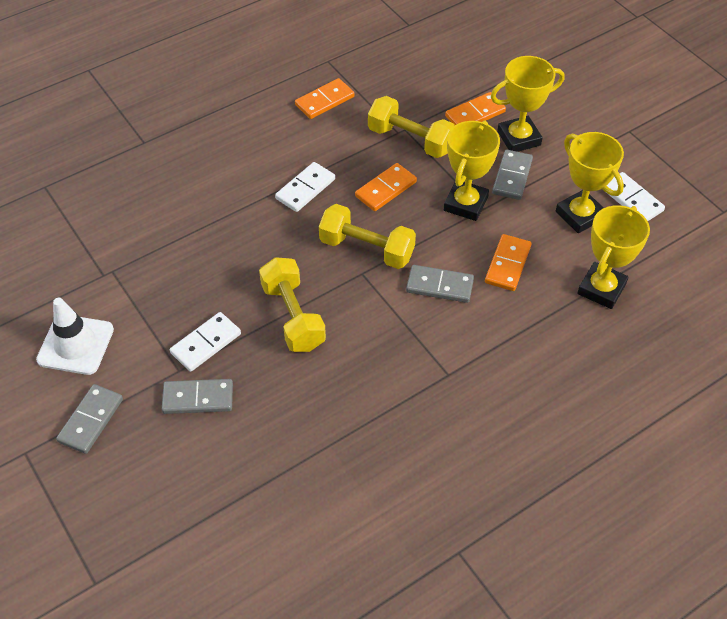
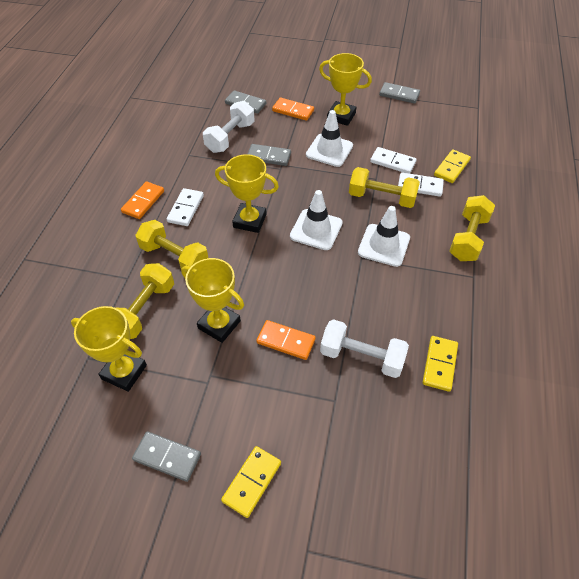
orange domino: [295,78,354,119] [355,163,417,211] [445,92,506,125] [485,234,531,291] = 4 -> [121,181,164,219] [256,320,316,360] [272,98,314,121] = 3
white dumbbell: none = 0 -> [203,101,255,153] [320,319,409,378] = 2
white traffic cone: [36,298,114,375] = 1 -> [290,190,343,250] [306,110,353,167] [358,206,410,267] = 3
yellow domino: none = 0 -> [221,446,281,518] [422,336,458,392] [434,149,471,183] = 3
yellow dumbbell: [259,257,326,352] [319,204,416,269] [368,96,455,158] = 3 -> [117,263,174,339] [135,220,208,272] [349,167,420,208] [449,195,495,261] = 4

